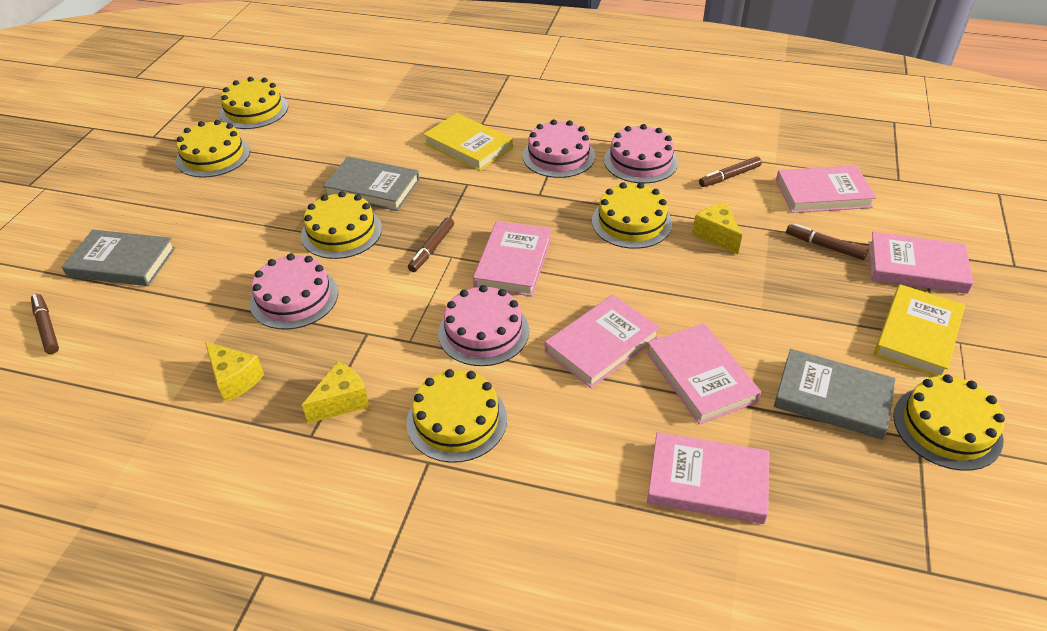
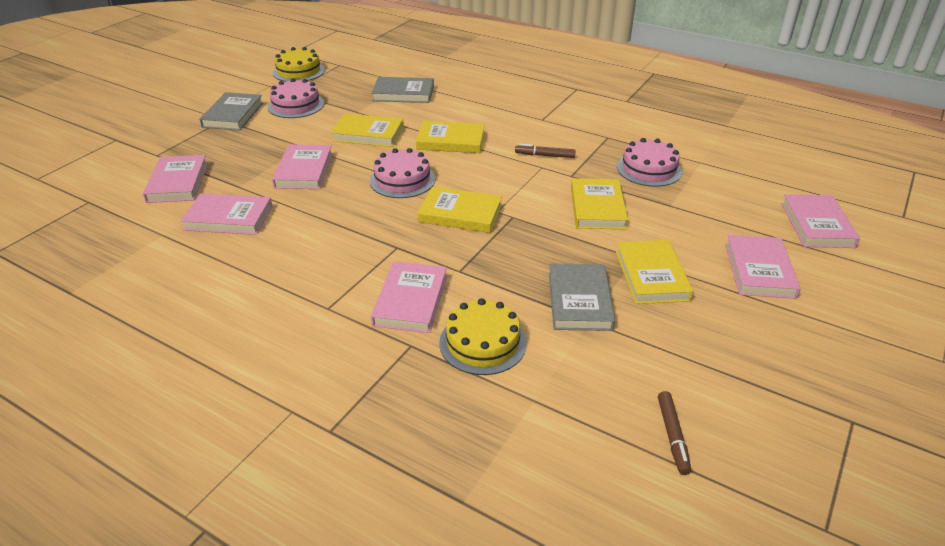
brown marker: [31,294,59,354] [408,217,454,272] [699,157,762,187] [786,224,868,260] = 4 -> [515,144,576,158] [658,391,691,475] = 2
pink cake: [250,254,338,330] [438,285,529,366] [523,119,595,178] [604,124,678,183] = 4 -> [268,78,324,118] [370,148,435,198] [617,138,682,187] = 3
yellow book: [423,113,513,171] [874,284,965,377] = 2 -> [331,113,404,147] [416,121,485,153] [418,187,502,233] [571,178,628,229] [616,240,694,304] = 5
yellow cake: [176,120,250,178] [220,77,288,129] [301,191,382,259] [406,369,507,463] [592,182,672,249] [893,374,1005,471] = 6 -> [273,47,325,82] [439,298,527,375] = 2
yellow cheese: [205,342,264,402] [302,361,370,423] [692,203,742,254] = 3 -> none = 0

